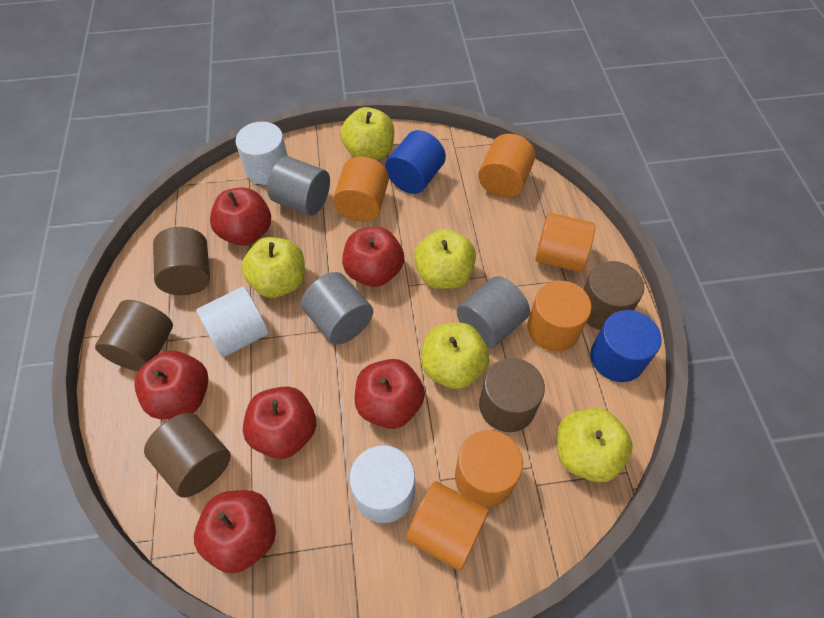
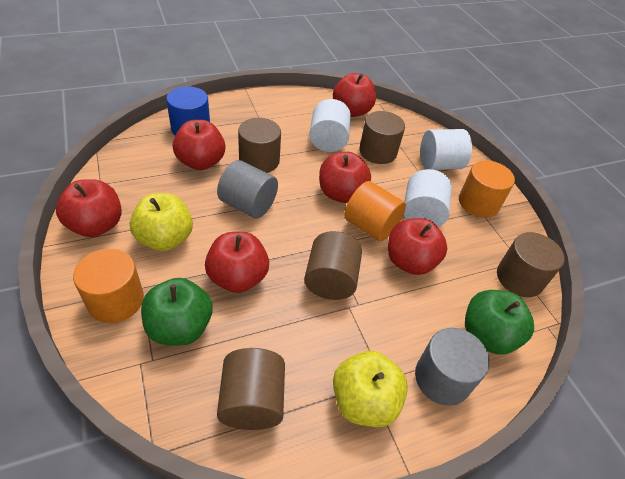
blue cylinder: [385,130,446,194] [591,310,662,382] = 2 -> [166,86,210,135] = 1
green apple: none = 0 -> [141,278,213,346] [465,290,534,355] = 2
grey cylinder: [267,156,330,216] [301,272,373,345] [457,276,530,348] = 3 -> [217,160,278,219] [415,328,490,406] = 2
orange cylinder: [333,157,389,222] [406,481,489,571] [455,430,523,508] [478,134,535,198] [527,281,592,351] [535,213,595,272] = 6 -> [73,249,144,323] [344,181,406,242] [459,160,515,218] = 3
yellow apple: [241,237,305,298] [340,107,394,160] [414,229,476,289] [421,323,489,389] [557,408,633,482] = 5 -> [130,193,193,251] [333,351,408,427] = 2

